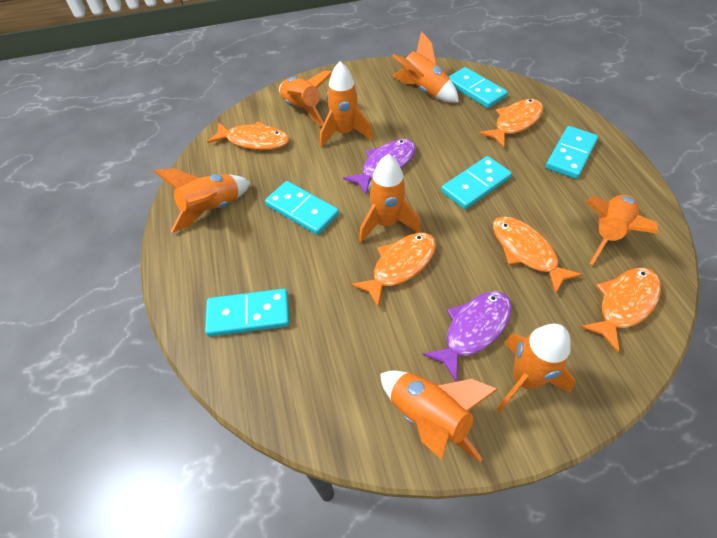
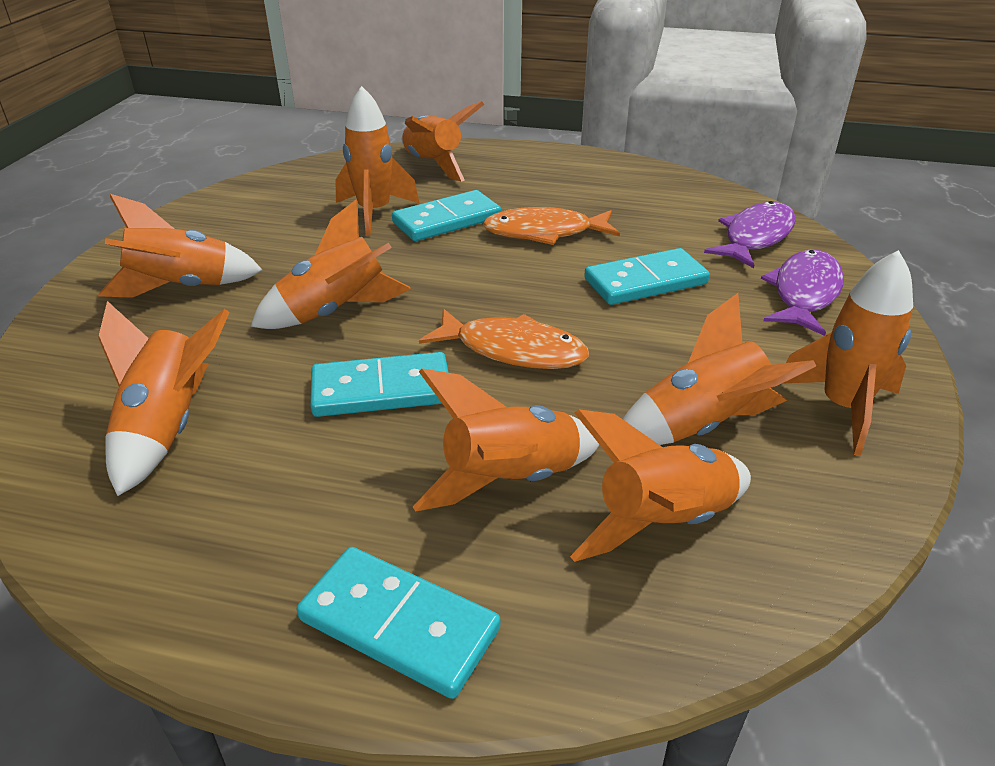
orange fish: [207,121,289,150] [351,233,436,307] [479,99,543,148] [493,216,583,294] [580,268,661,353] = 5 -> [419,308,589,369] [483,207,620,245] = 2
orange rocket: [154,168,251,233] [279,71,332,126] [320,61,373,147] [359,154,421,243] [380,370,498,462] [392,31,459,103] [497,324,575,412] [585,195,658,265] = 8 -> [98,194,262,298] [98,301,230,496] [251,199,411,329] [335,86,419,236] [402,101,484,182] [413,368,599,512] [570,409,751,562] [623,293,816,445] [784,250,913,456] = 9
turquoise domino: [205,289,290,337] [265,181,339,235] [441,156,512,209] [448,67,508,108] [546,126,598,179] = 5 -> [297,547,500,699] [310,352,449,417] [392,190,501,241] [584,248,710,305] = 4

